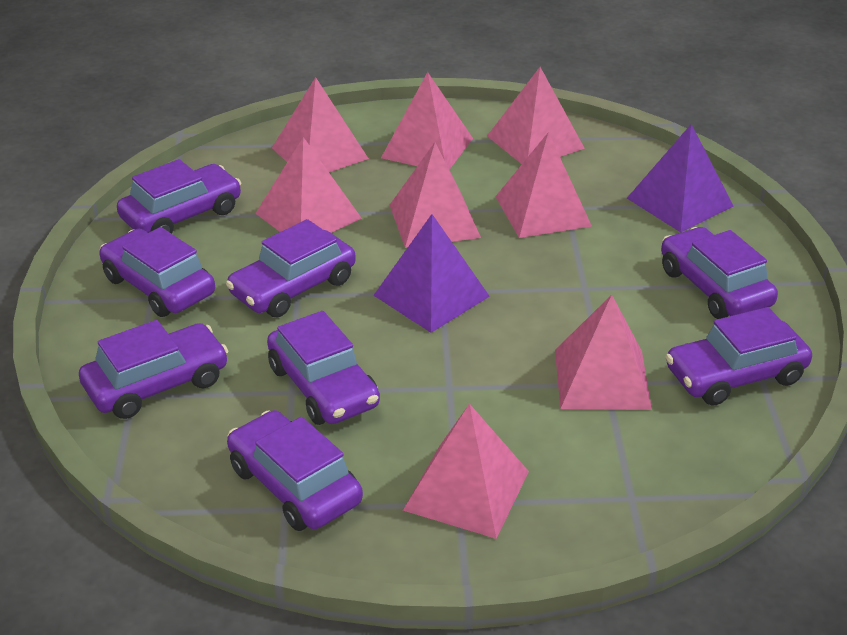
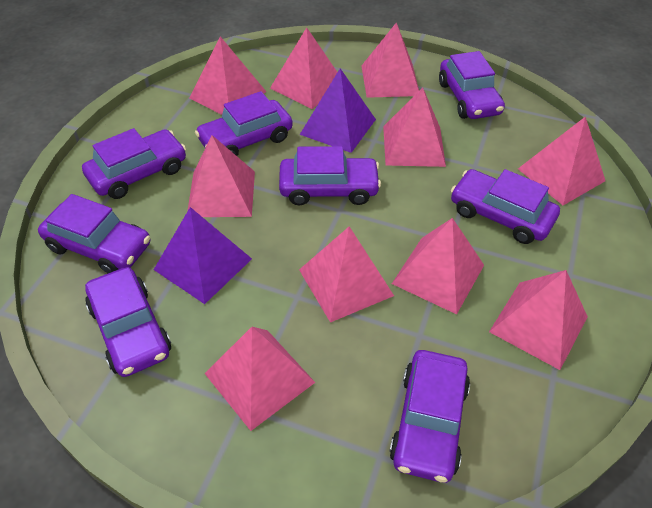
pink pyramid: [255,137,362,233] [272,77,369,172] [381,72,473,170] [390,142,481,248] [403,404,529,539] [487,67,585,164] [495,133,592,238] [555,295,652,410] = 8 -> [188,135,255,217] [190,36,266,115] [204,327,315,431] [270,27,337,109] [299,226,394,323] [362,22,419,98] [383,87,446,167] [392,218,484,314] [489,270,588,370] [518,116,605,205] = 10

